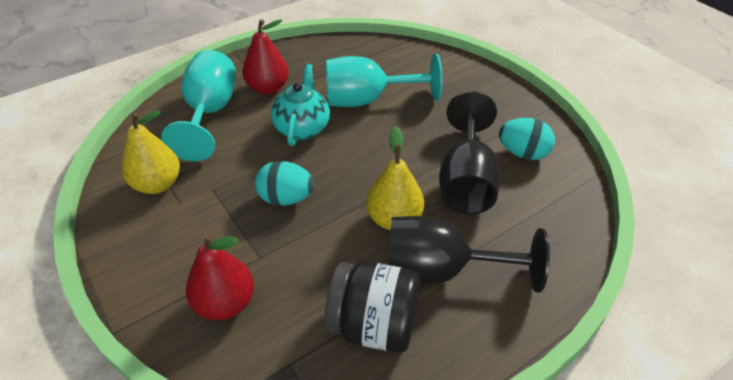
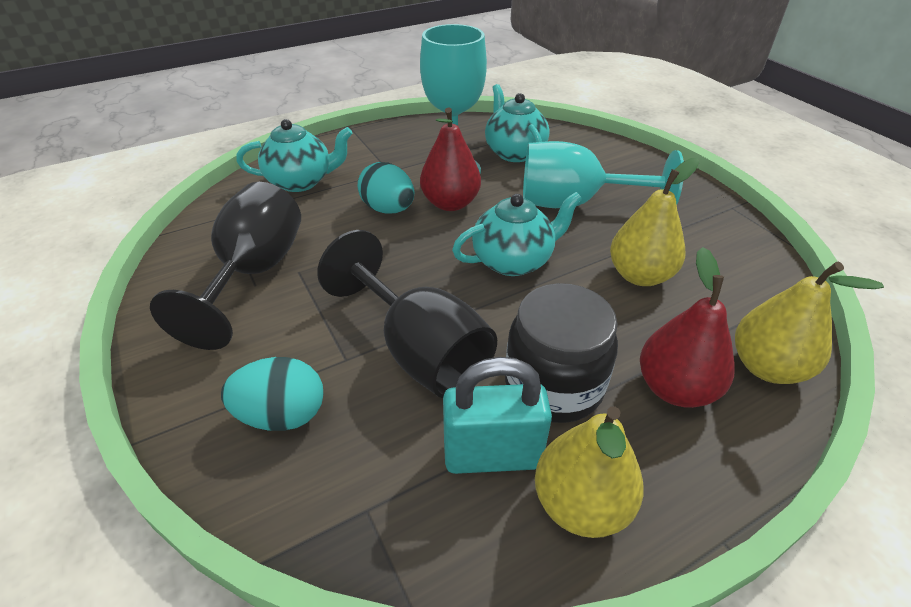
turquoise padlock: none = 0 -> [443,357,552,474] = 1
turquoise teapot: [271,64,330,146] = 1 -> [236,119,353,192] [452,192,582,276] [485,84,549,162] = 3
yellow pear: [122,110,180,194] [366,126,424,230] = 2 -> [535,406,644,538] [610,158,699,286] [735,262,884,384] = 3

